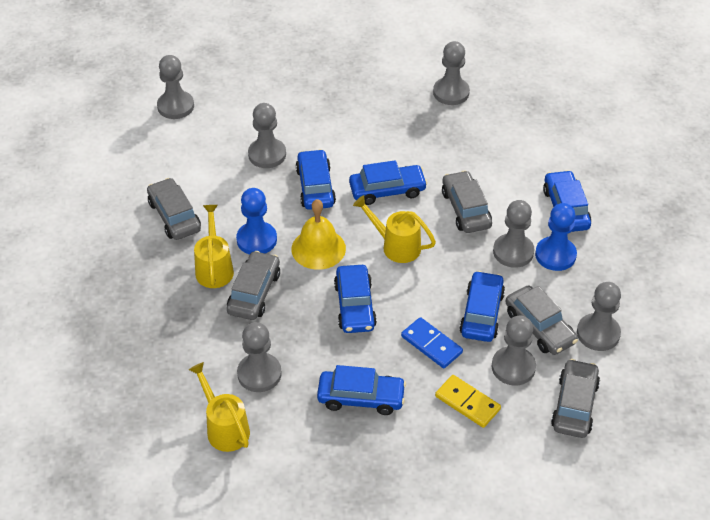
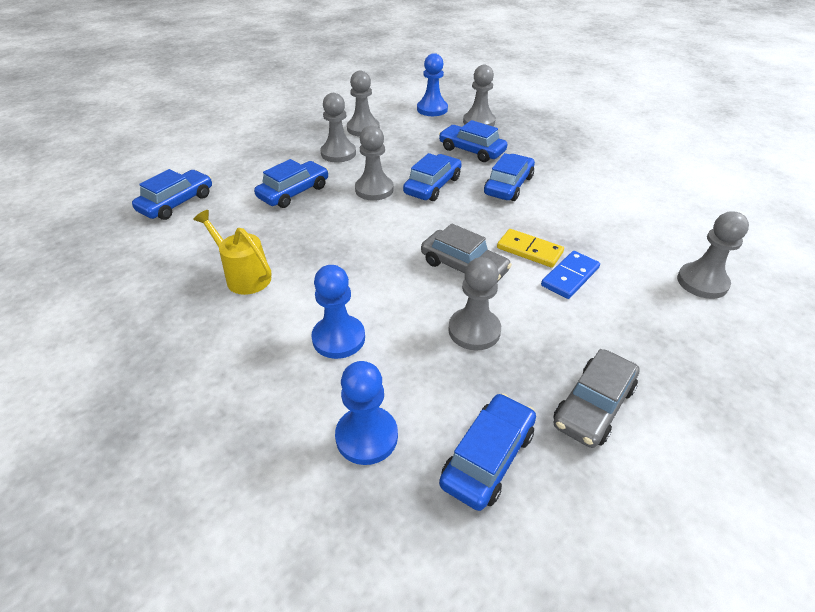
blue pawn: [236,188,277,254] [535,203,577,271] = 2 -> [311,265,365,359] [335,361,398,465] [417,53,448,116] = 3
grey car: [147,178,201,240] [227,251,280,320] [442,171,492,233] [505,285,578,355] [551,359,600,438] = 5 -> [421,224,512,282] [553,349,640,448] = 2
grey pawn: [157,55,194,119] [237,322,282,392] [248,103,286,168] [433,41,470,105] [492,316,536,385] [493,200,535,268] [577,282,621,351] = 7 -> [320,93,356,163] [347,71,380,137] [355,125,394,201] [448,257,501,350] [463,65,496,126] [677,211,749,299] = 6
yellow bell: [292,199,346,270] = 1 -> none = 0
yellow watering can: [189,362,250,452] [194,205,234,288] [353,195,436,263] = 3 -> [193,210,272,295] = 1

